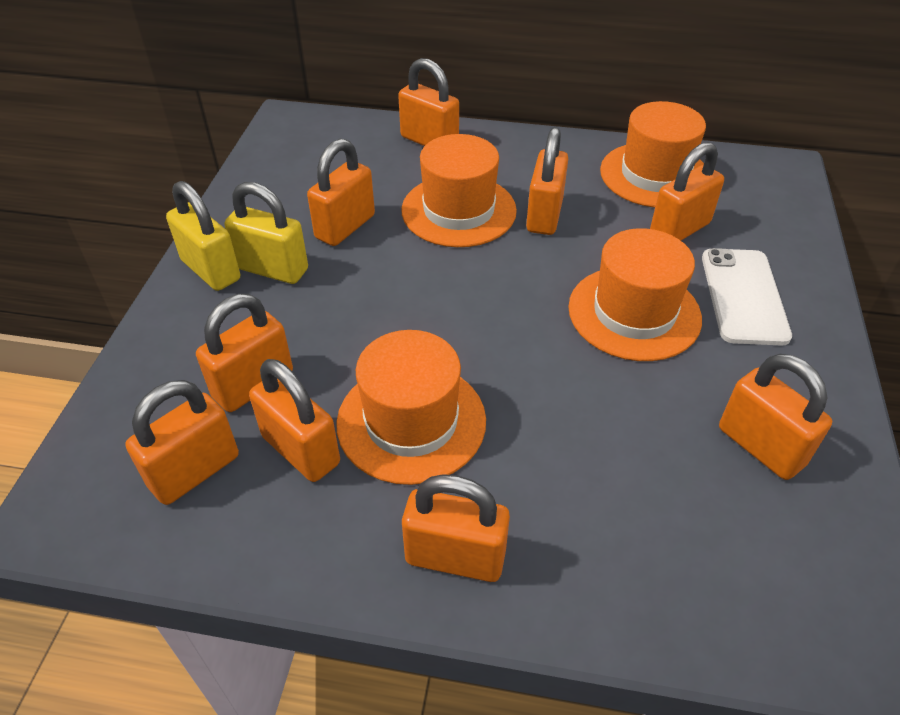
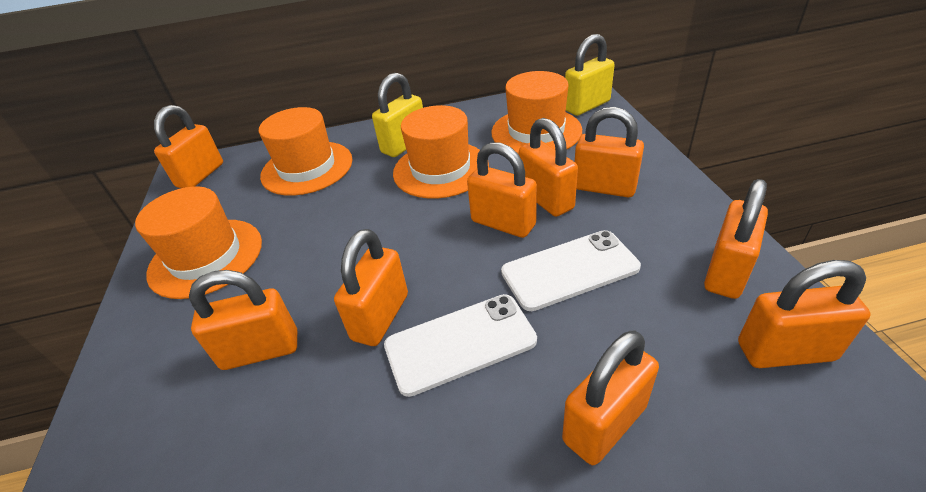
white phone: [702,248,792,346] = 1 -> [384,294,537,397] [501,230,641,311] = 2

